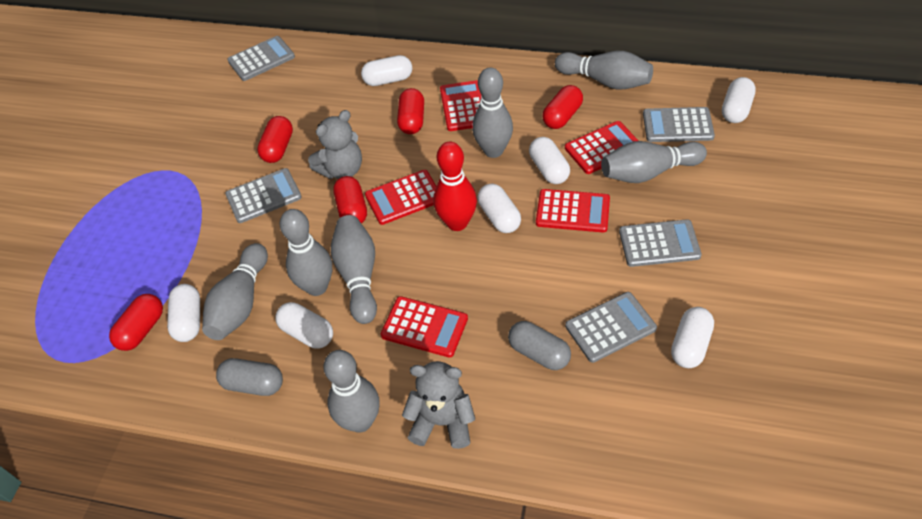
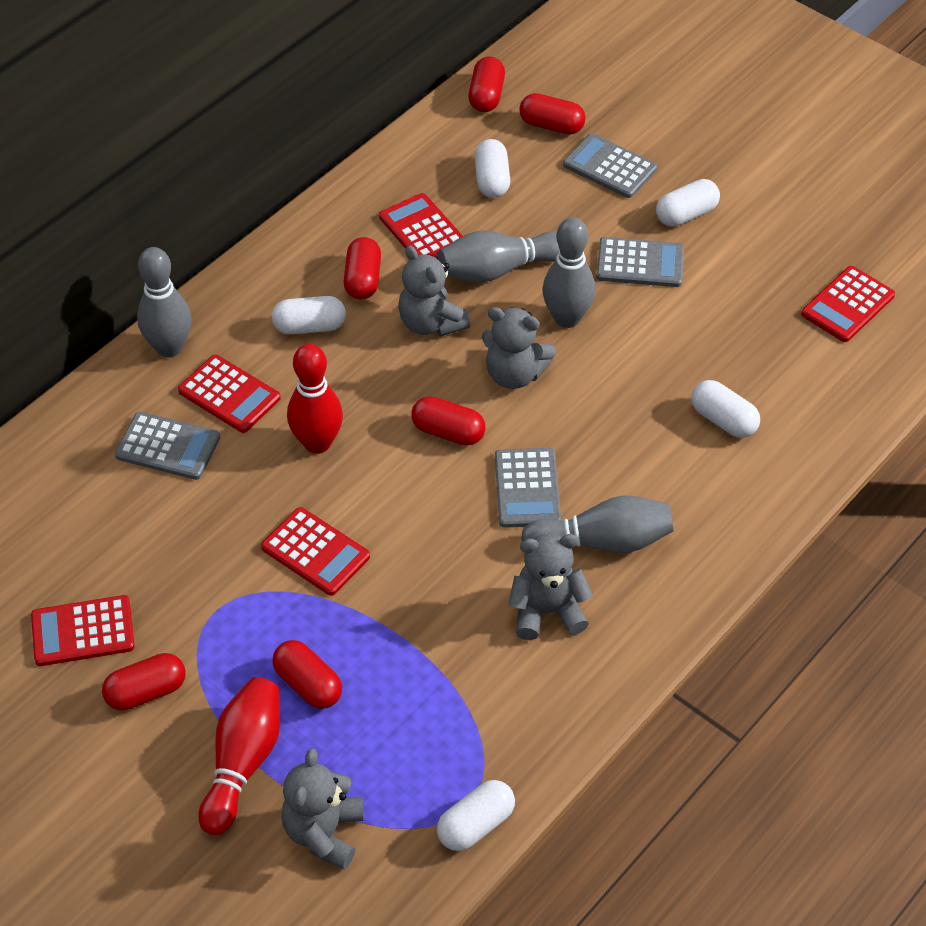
grey bowling pin: [202,243,268,340] [280,209,332,296] [323,350,380,433] [331,215,377,324] [472,68,513,158] [555,51,653,90] [601,141,707,183] = 7 -> [137,247,191,357] [438,231,559,282] [521,495,673,553] [543,217,595,328] = 4
grey calculator: [225,168,302,223] [227,36,295,81] [565,292,657,363] [619,219,702,267] [643,107,715,142] = 5 -> [115,412,220,480] [495,448,561,528] [563,133,657,198] [596,237,684,287] = 4
grey capsule: [216,358,283,396] [508,321,571,370] = 2 -> none = 0
grey teddy bear: [308,110,362,179] [402,361,475,449] = 2 -> [281,748,364,870] [398,245,470,336] [482,307,556,389] [508,533,593,640] = 4
red bowling pin: [433,142,477,231] = 1 -> [198,677,280,835] [287,344,343,454] = 2
red capsule: [109,294,163,351] [257,116,293,163] [333,176,367,224] [397,88,424,134] [542,85,583,129] = 5 -> [102,653,186,711] [272,640,342,709] [344,237,381,300] [411,396,485,446] [468,56,505,112] [519,93,586,135] = 6
white capsule: [167,284,200,342] [275,302,333,349] [361,55,412,86] [478,184,521,233] [529,137,570,184] [671,307,714,368] [722,77,756,123] = 7 -> [272,296,346,334] [437,780,515,851] [474,139,510,198] [656,179,720,227] [691,380,760,438] = 5

